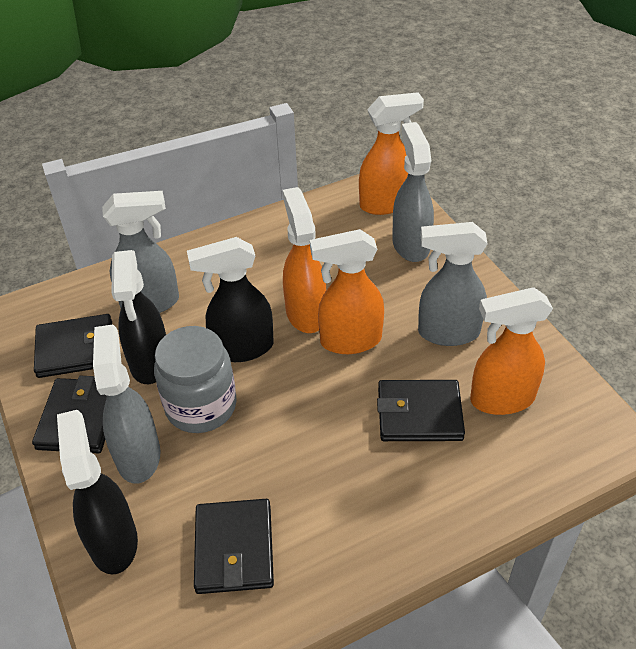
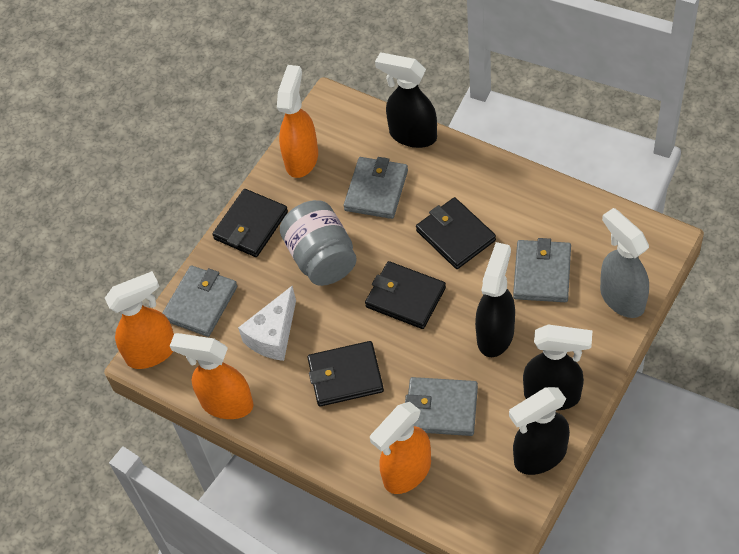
black spray bottle: [57,410,138,574] [112,250,166,384] [187,237,274,362] = 3 -> [375,53,437,148] [475,242,515,357] [509,387,570,475] [523,325,593,411] = 4
grey spray bottle: [93,324,160,484] [102,191,179,313] [392,122,434,262] [418,222,488,346] = 4 -> [600,208,649,318] = 1
grey wallet: none = 0 -> [162,265,237,337] [344,157,408,219] [405,377,478,436] [513,238,571,302] = 4
white cheese: none = 0 -> [238,286,296,361] = 1

